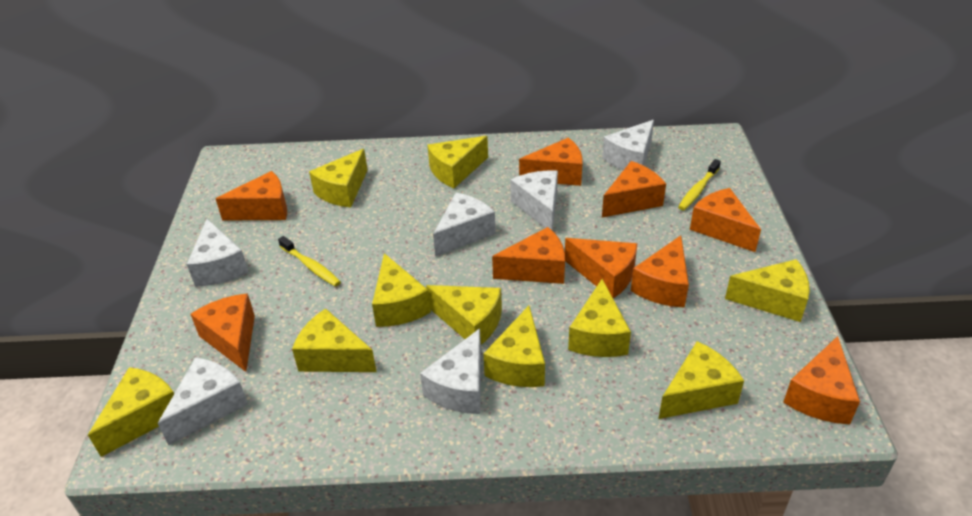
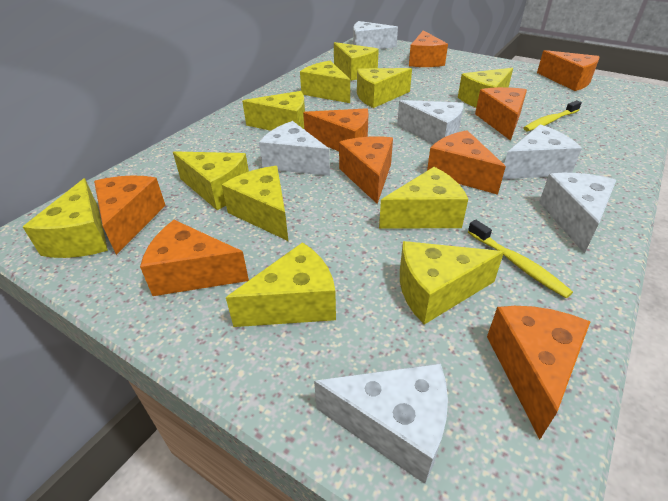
yellow cheese: [88,367,174,457] [292,308,377,372] [309,149,368,207] [372,253,431,327] [426,285,502,345] [427,136,488,188] [483,306,545,387] [568,279,631,357] [658,341,744,419] [725,259,810,322] = 10 -> [23,178,108,258] [173,151,249,210] [222,166,288,241] [226,242,336,327] [242,91,305,131] [300,61,350,103] [334,42,379,81] [357,68,412,108] [379,167,468,229] [400,241,504,324] [458,68,513,108] = 11

